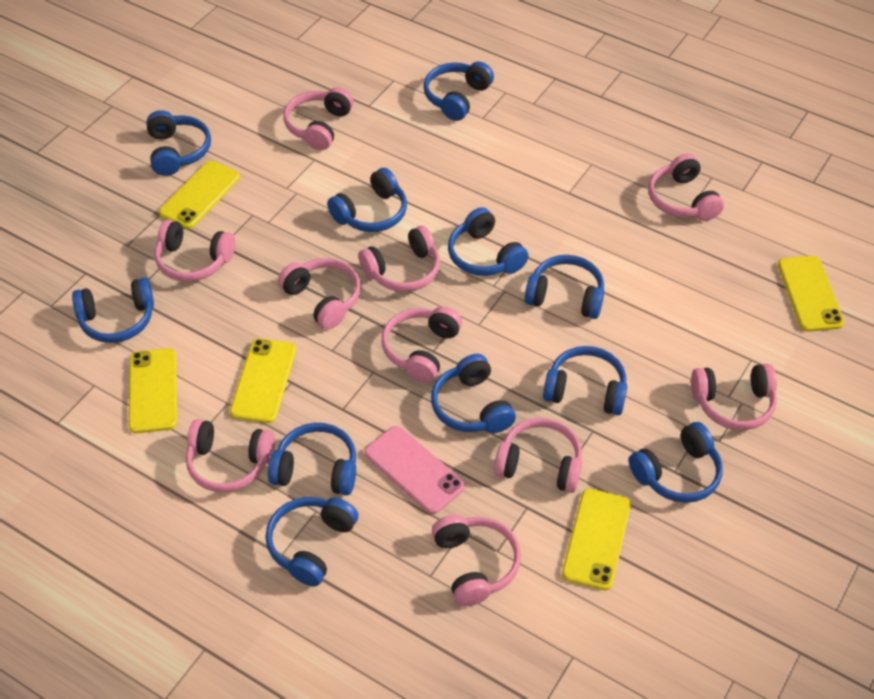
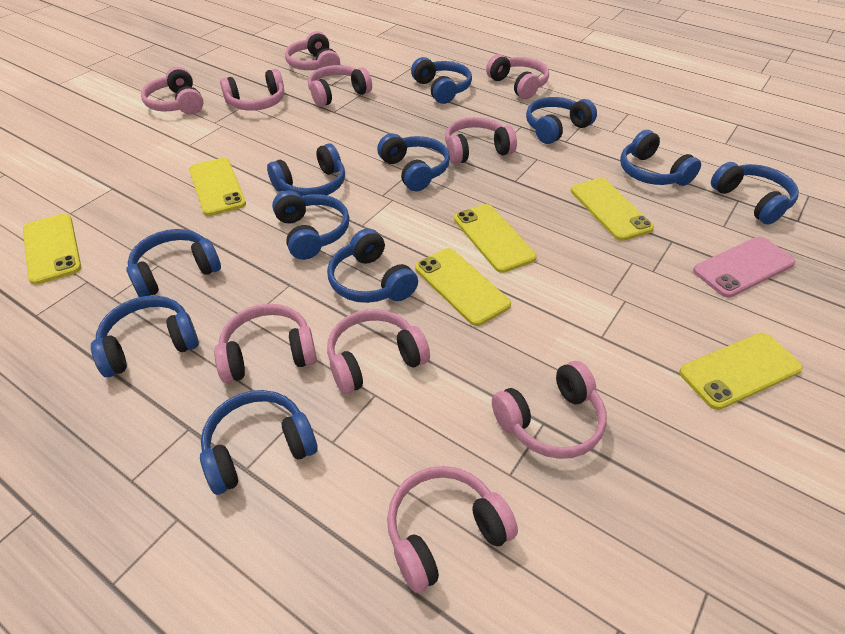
yellow phone: [129,348,177,433] [159,161,240,229] [230,339,296,423] [562,489,631,591] [778,256,845,332] = 5 -> [23,214,81,285] [189,158,246,216] [415,248,511,326] [454,204,537,273] [571,178,654,241] [679,333,803,410] = 6

